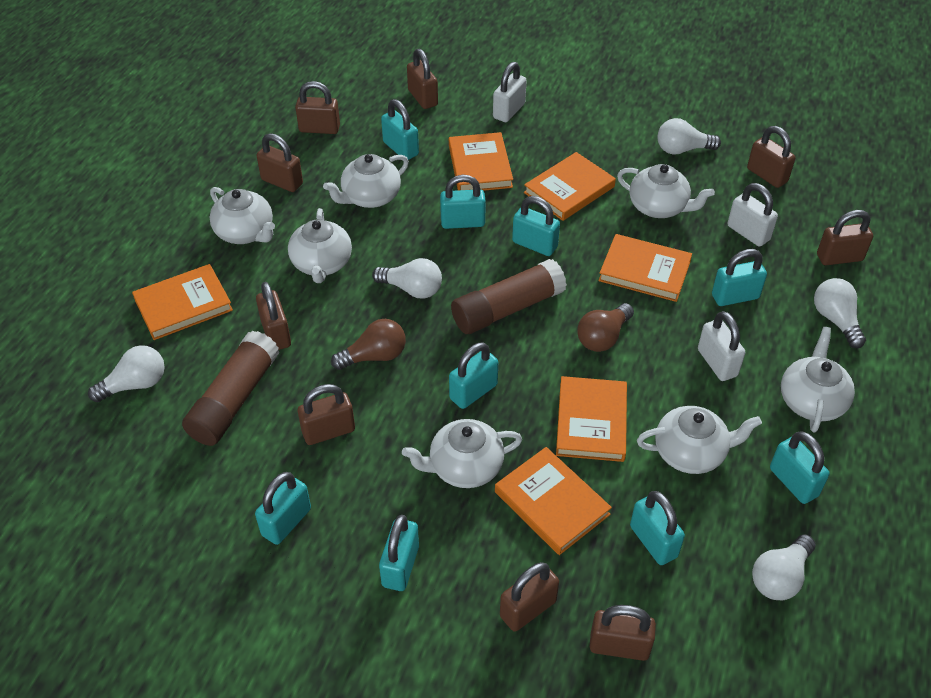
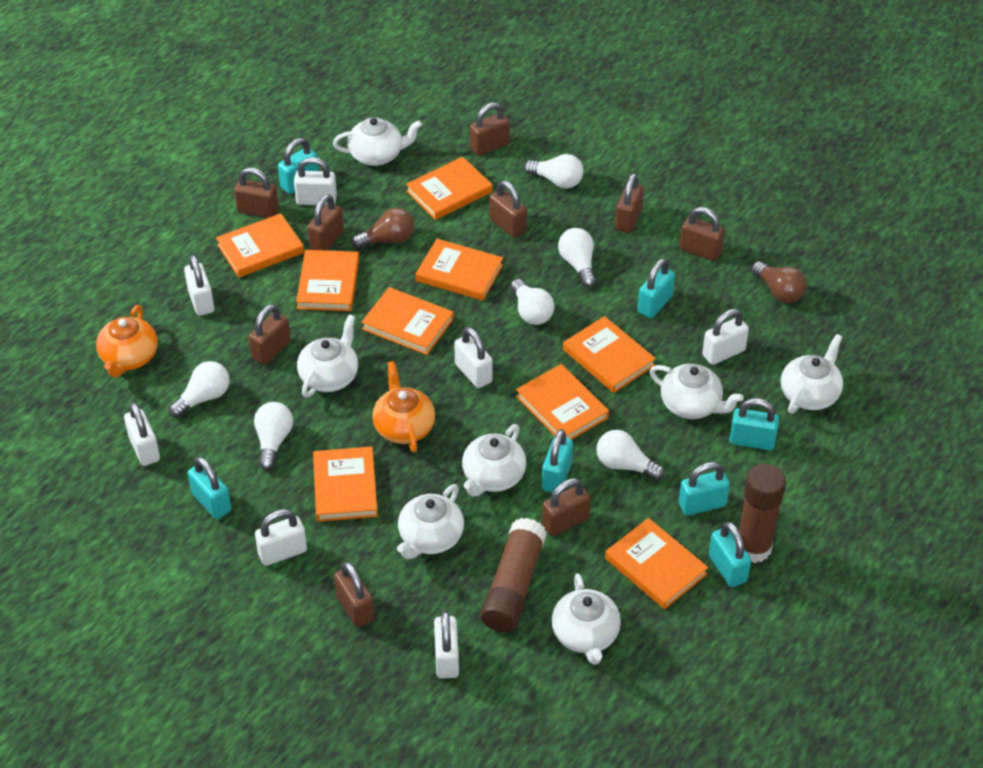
orange book: [132,264,233,340] [449,132,513,191] [495,447,612,555] [524,152,616,221] [556,376,627,462] [598,234,692,302] = 6 -> [216,213,304,278] [296,250,359,311] [313,446,378,522] [361,287,454,355] [406,157,492,220] [416,239,503,301] [516,364,609,440] [563,316,656,393] [605,518,709,609] = 9
orange teapot: none = 0 -> [96,305,158,378] [372,361,435,452] = 2
turquoise padlock: [255,472,311,545] [379,515,419,591] [381,99,419,160] [440,175,486,229] [449,342,498,409] [512,196,560,256] [630,491,685,565] [712,249,767,306] [770,431,830,504] = 9 -> [188,456,231,519] [278,138,319,194] [542,429,573,493] [637,259,675,318] [679,462,730,516] [709,521,751,587] [729,398,779,450] = 7
white light bulb: [88,345,165,402] [372,258,442,299] [658,118,721,155] [752,534,816,600] [814,278,866,348] = 5 -> [169,361,230,418] [254,402,293,470] [511,279,555,325] [524,154,583,189] [558,228,596,288] [596,430,665,480] = 6
white padlock: [493,62,527,122] [698,311,745,381] [728,183,778,247] = 3 -> [124,402,160,466] [184,255,214,316] [255,509,307,566] [294,157,337,206] [434,611,459,679] [454,327,493,388] [702,309,749,365] = 7

